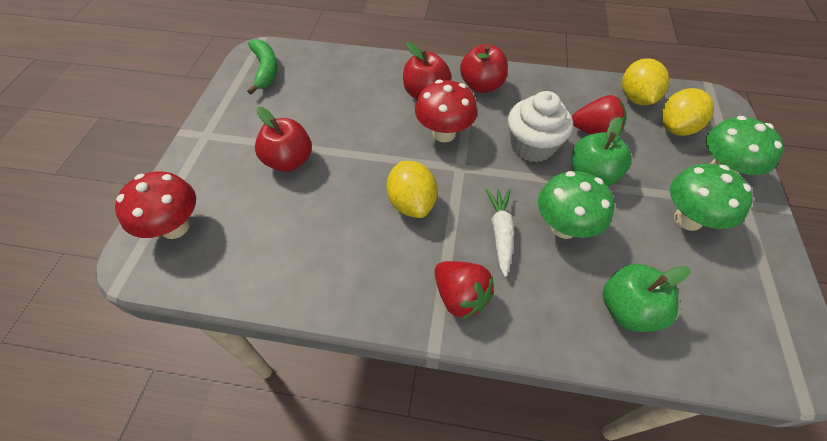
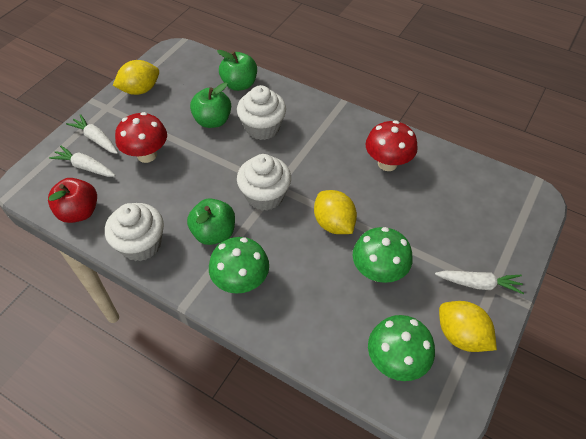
green apple: [572,117,631,186] [603,264,690,332] = 2 -> [187,198,235,245] [190,83,231,128] [217,50,257,91] = 3
green banana: [247,39,278,95] = 1 -> none = 0
red apple: [255,107,312,172] [403,42,451,99] [460,44,508,93] = 3 -> [48,178,97,223] = 1
red strawberry: [435,261,494,320] [572,95,627,137] = 2 -> none = 0
white carrot: [485,189,514,277] = 1 -> [49,146,116,177] [66,114,118,154] [435,271,524,294] = 3
white cupcake: [508,91,573,162] = 1 -> [105,203,164,261] [237,85,286,140] [237,154,291,211] = 3

